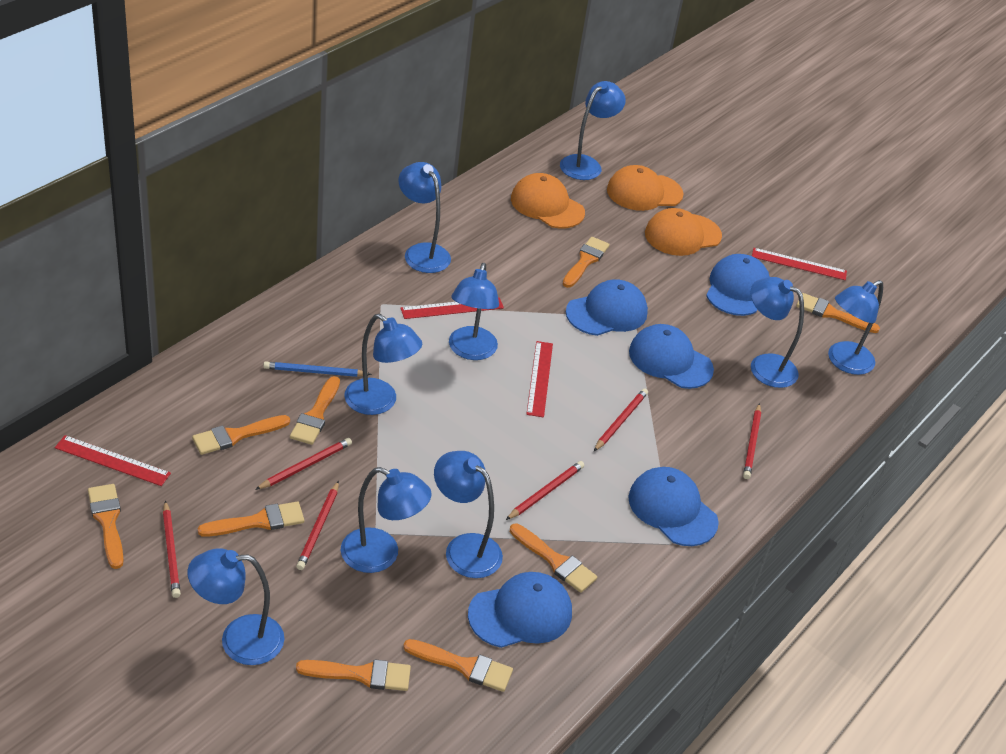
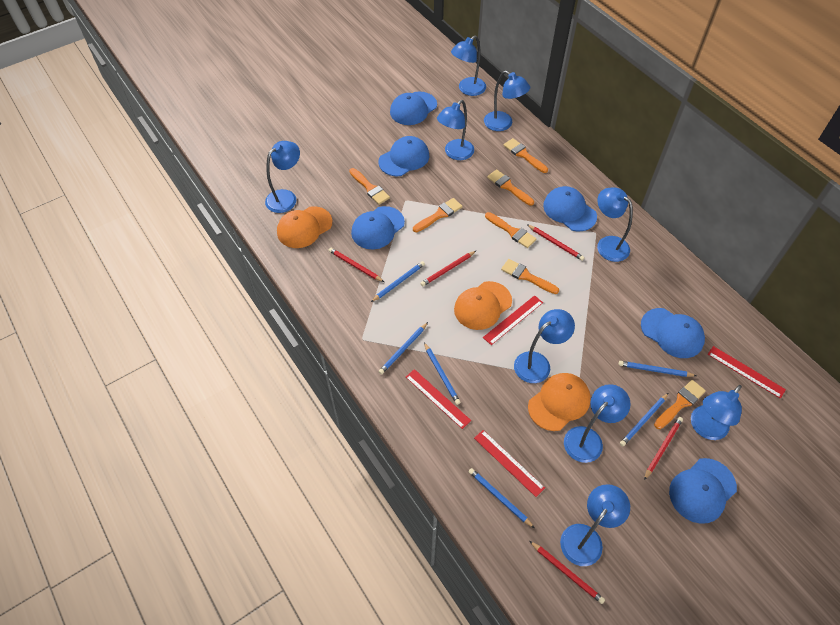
blue cap: [468,572,572,648] [566,279,648,336] [628,467,719,546] [629,324,714,389] [706,254,770,316] = 5 -> [351,206,405,249] [379,136,429,176] [390,91,437,125] [543,186,597,231] [641,308,705,358] [669,458,737,524] = 6
blue pencil: [263,361,372,377] = 1 -> [371,261,425,302] [378,322,428,374] [424,342,461,405] [468,468,534,528] [619,361,696,377] [620,393,668,446] = 6
orange brush: [88,484,124,569] [192,415,290,455] [198,501,305,537] [290,376,340,445] [296,660,411,691] [403,639,513,692] [510,524,597,593] [563,237,610,288] [796,293,880,333] = 9 -> [349,168,390,205] [413,198,462,232] [485,212,537,248] [487,169,534,206] [501,259,559,294] [504,138,548,173] [654,380,706,429] = 7
red pencil: [163,500,181,598] [255,438,352,490] [296,481,339,570] [506,461,584,520] [594,388,648,451] [743,403,761,479] = 6 -> [329,248,384,282] [420,251,476,286] [527,224,585,261] [530,541,605,604] [644,417,683,480] = 5

